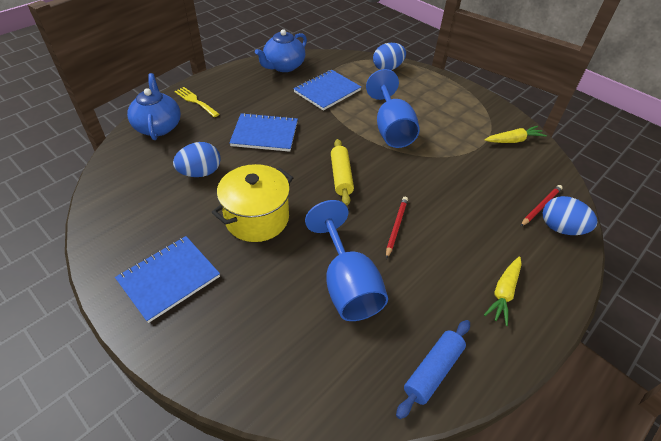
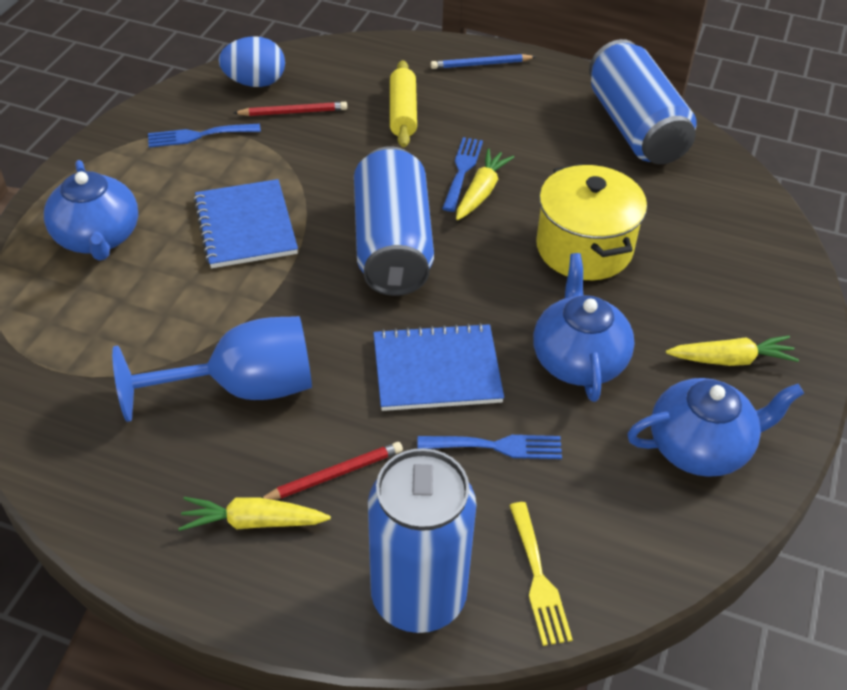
blue can: none = 0 -> [354,146,434,296] [368,448,477,633] [589,39,696,164] = 3
blue egg: [173,142,221,177] [373,43,406,70] [542,196,598,235] = 3 -> [219,36,285,87] = 1
blue fork: none = 0 -> [148,124,261,148] [417,435,562,459] [442,137,483,212] = 3
blue goblet: [305,200,388,321] [366,69,420,148] = 2 -> [112,316,312,422] = 1
blue notebook: [115,236,220,323] [229,113,298,152] [293,69,361,111] = 3 -> [193,179,298,268] [373,323,504,411] = 2
blue pencil: none = 0 -> [431,54,536,69] = 1
blue rolling pin: [396,320,470,419] = 1 -> none = 0
blue teapot: [127,73,181,140] [255,29,307,72] = 2 -> [44,160,138,261] [533,253,634,402] [627,378,804,477] = 3
yellow carrot: [484,257,522,326] [485,126,547,143] = 2 -> [178,497,331,531] [456,148,514,220] [666,335,799,366] = 3

